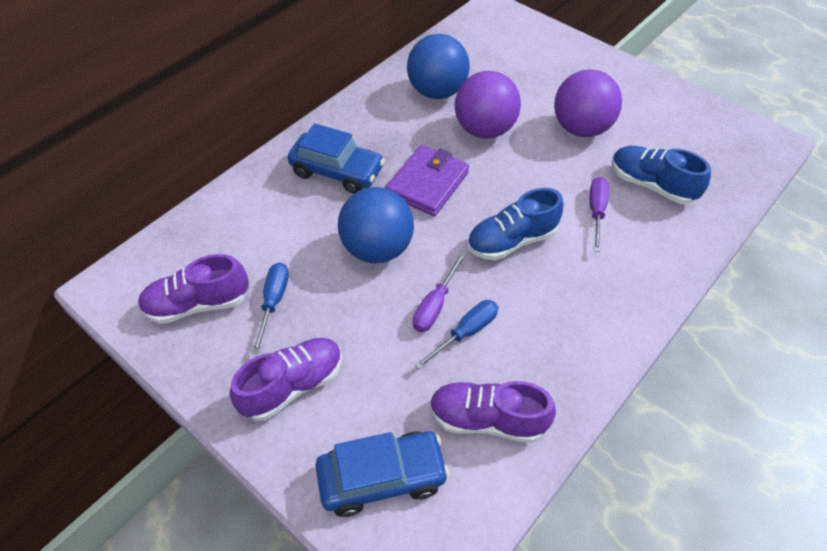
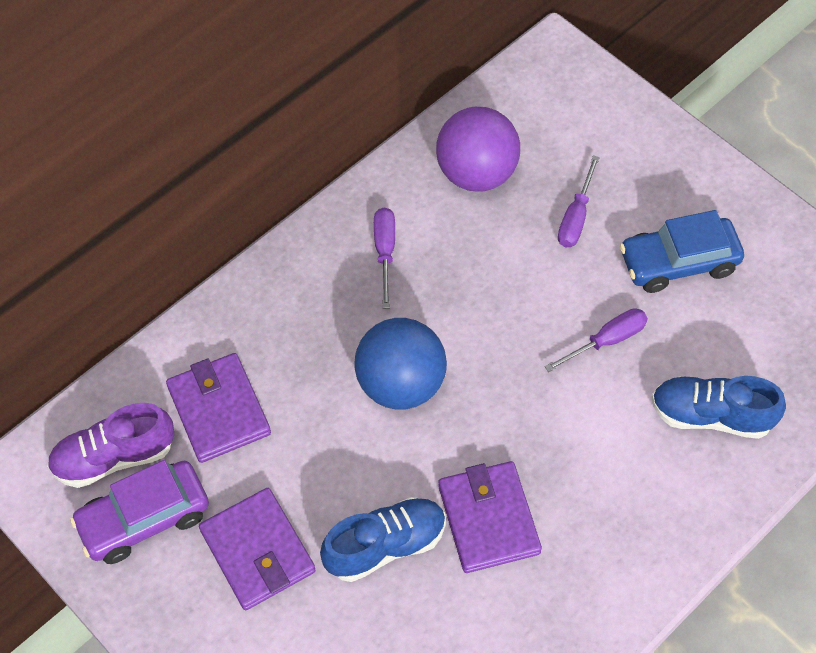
blue ball: [338,187,414,263] [407,34,470,99] = 2 -> [354,318,447,410] = 1
blue car: [288,123,385,194] [316,431,450,517] = 2 -> [620,210,744,293] = 1
blue screwdriver: [252,263,289,354] [415,300,498,369] = 2 -> none = 0
purple ball: [455,71,521,138] [554,69,622,137] = 2 -> [436,107,520,192] = 1
purple car: none = 0 -> [70,460,209,564] = 1
purple screwdriver: [413,252,466,332] [590,177,609,252] = 2 -> [374,208,395,309] [545,308,648,372] [558,155,600,247] = 3
purple shoe: [138,254,249,324] [230,338,342,420] [430,381,556,443] = 3 -> [47,403,174,488] = 1
purple wallet: [385,145,469,216] = 1 -> [166,353,271,463] [199,488,315,610] [438,461,542,573] = 3

